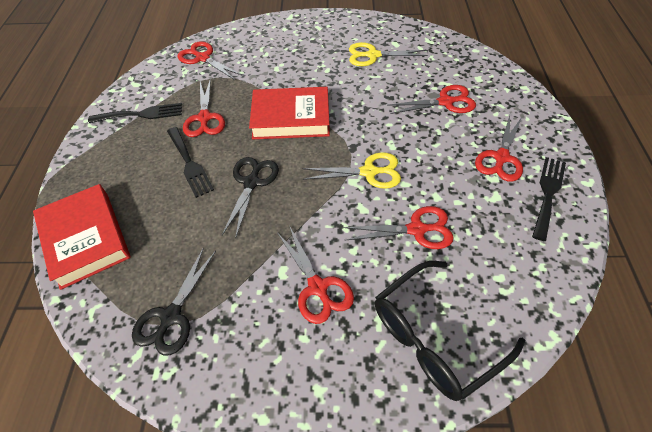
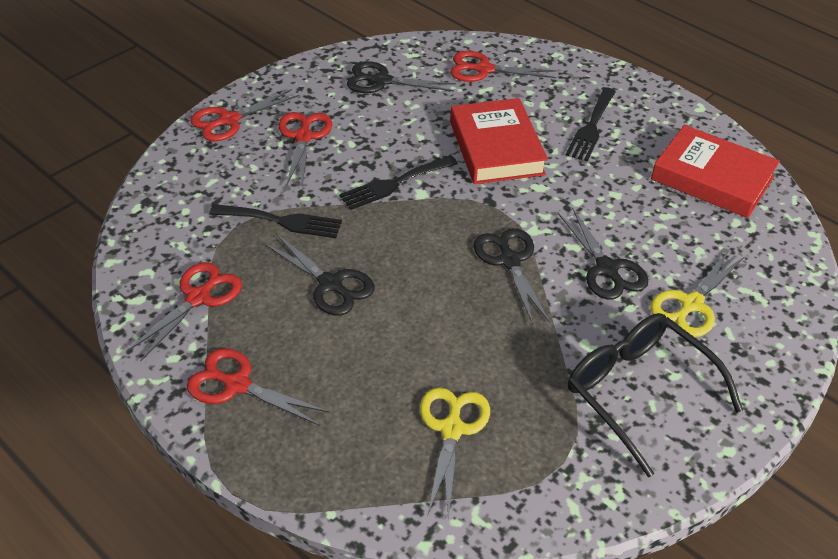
black scissors: [132,247,216,356] [222,157,279,239] = 2 -> [264,234,375,316] [347,61,456,93] [474,228,550,324] [558,207,649,300] = 4
red scissors: [178,41,243,80] [183,78,225,137] [278,227,354,324] [343,206,454,249] [387,85,476,114] [475,115,523,182] = 6 -> [126,262,242,361] [187,348,329,426] [190,89,299,141] [278,112,332,187] [450,51,557,82] = 5

